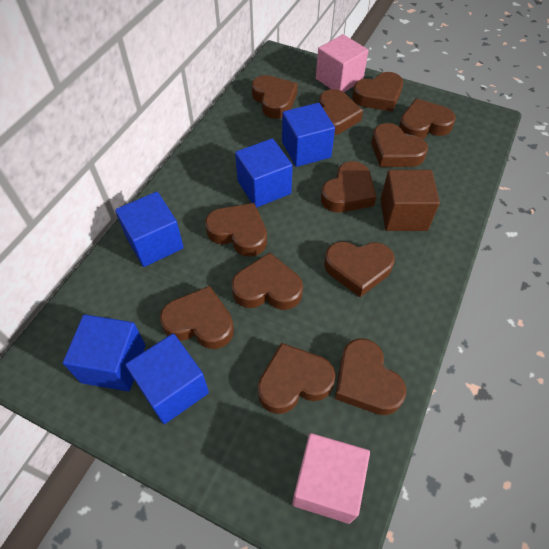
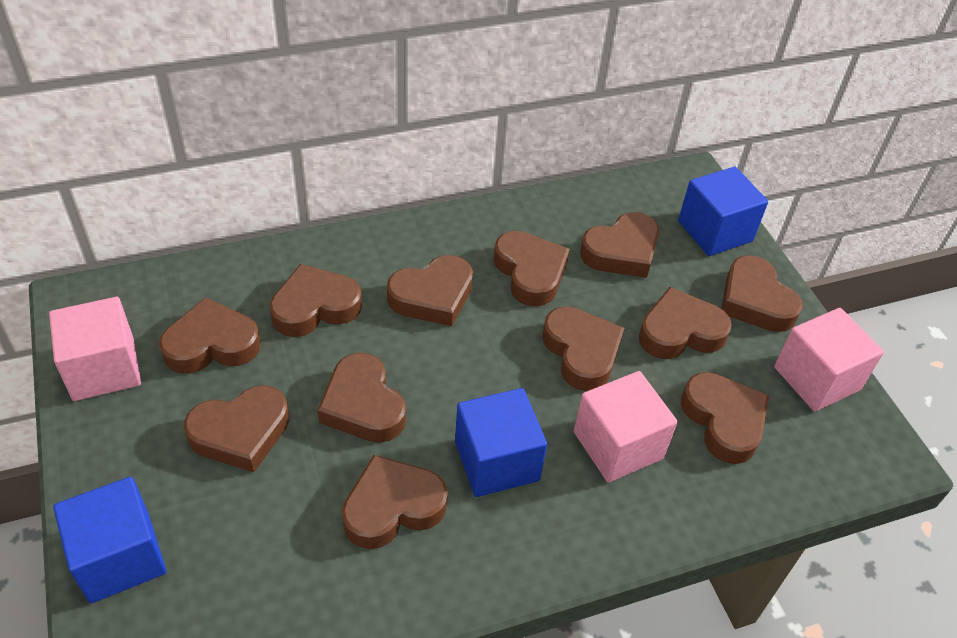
blue cube: [63,315,145,391] [115,192,184,267] [125,334,209,424] [235,138,293,208] [282,103,335,167] = 5 -> [53,477,167,603] [455,388,547,497] [678,167,768,256] = 3
brown cube: [381,170,440,231] = 1 -> none = 0
pink cube: [292,433,370,524] [316,34,368,92] = 2 -> [49,297,141,401] [574,371,678,483] [774,308,884,412] = 3

